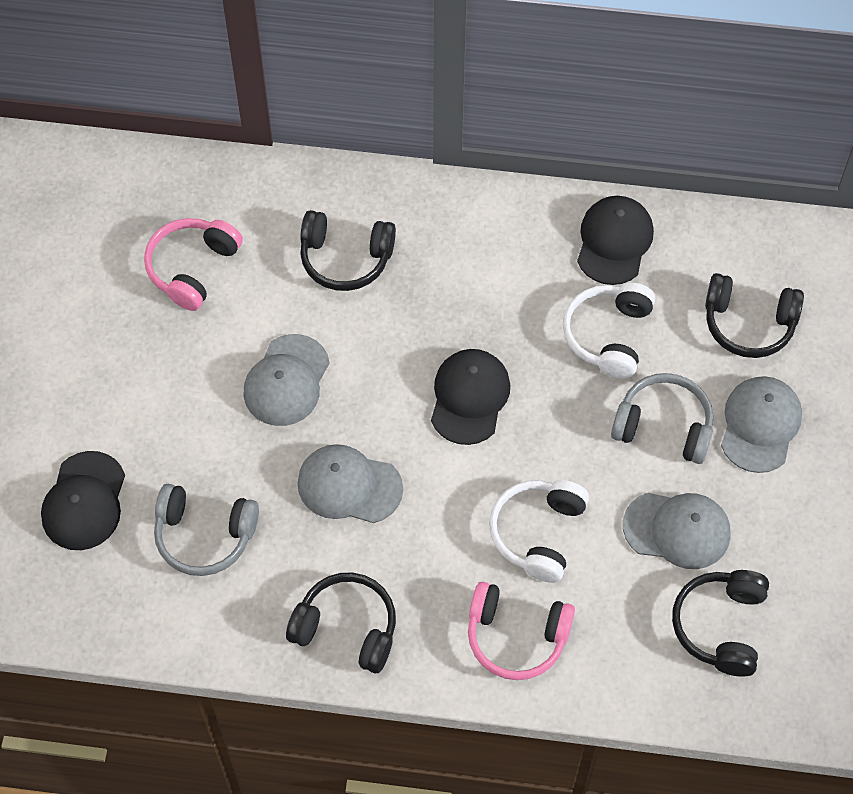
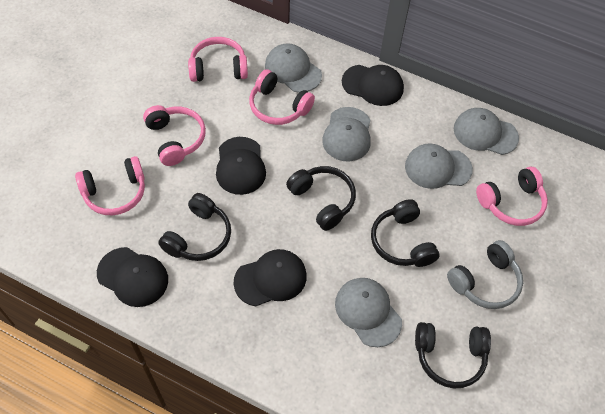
black cap: [41,451,125,550] [431,349,510,445] [577,196,654,285] = 3 -> [97,247,168,307] [216,137,266,195] [233,249,307,307] [342,65,404,106] = 4
grey cap: [243,334,330,426] [298,444,403,523] [623,493,730,569] [721,376,802,473] = 4 -> [265,43,322,93] [322,107,371,162] [335,278,402,347] [405,143,473,189] [454,108,519,155] = 5
grey headphones: [154,484,259,576] [611,373,713,464] = 2 -> [447,240,523,309] = 1
pink headphones: [144,218,243,311] [468,582,575,680] = 2 -> [75,156,145,215] [143,105,206,166] [188,37,248,82] [249,69,315,125] [476,167,548,226] = 5
white headphones: [489,480,589,583] [563,283,655,379] = 2 -> none = 0

